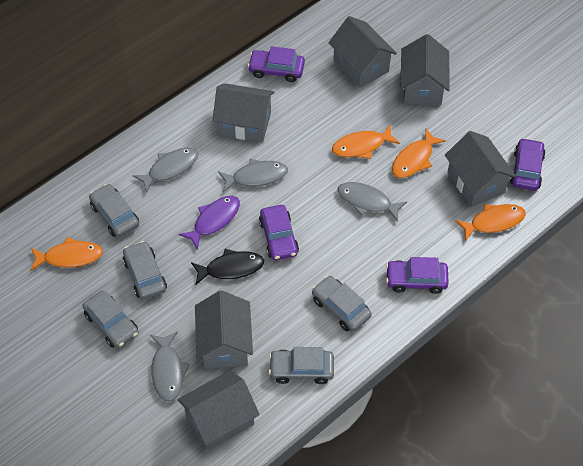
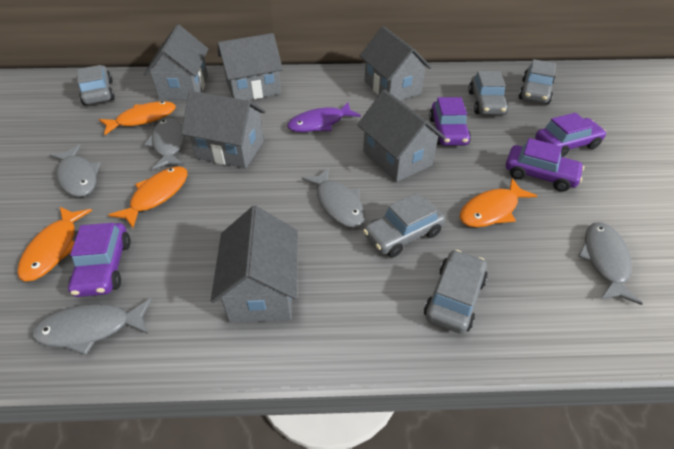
black fish: [191,249,264,286] = 1 -> none = 0
grey fish: [133,148,198,193] [150,331,190,402] [218,159,288,193] [337,182,407,222] = 4 -> [32,298,152,355] [50,145,101,197] [144,118,185,170] [302,168,365,228] [578,222,643,305] = 5

